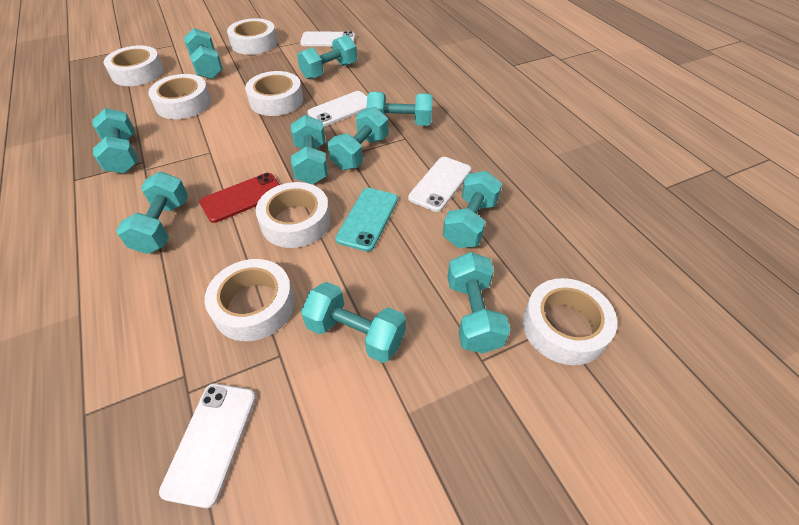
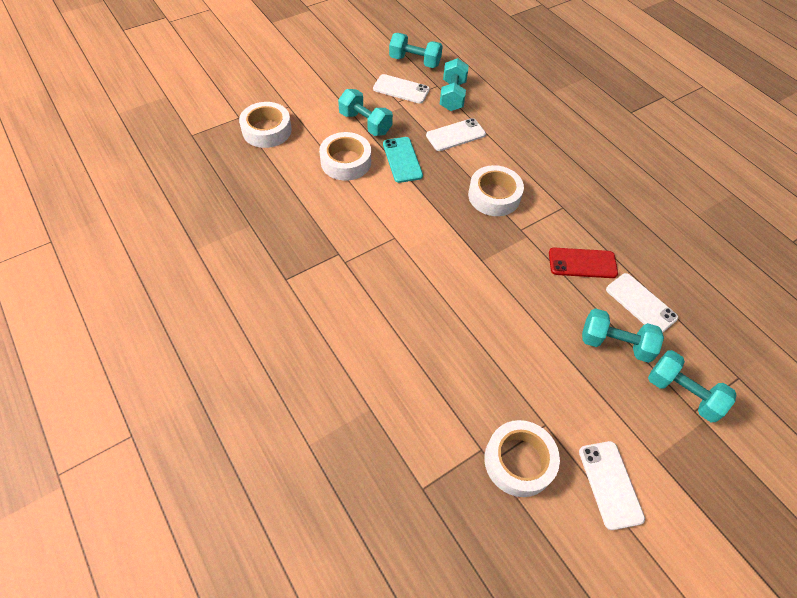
turquoise dumbbell: [93,108,138,173] [116,172,188,254] [184,28,223,79] [291,115,328,184] [297,35,357,79] [301,282,406,363] [328,107,388,170] [367,92,433,126] [443,171,502,248] [448,252,510,353] = 10 -> [338,89,393,136] [389,33,443,68] [440,58,469,111] [582,308,664,363] [648,350,736,422] = 5
white tape: [104,45,164,86] [148,74,211,119] [205,259,295,341] [227,18,277,55] [245,71,303,116] [256,182,331,248] [523,278,617,365] = 7 -> [239,102,292,148] [319,132,371,181] [468,165,524,216] [484,420,560,497] = 4

